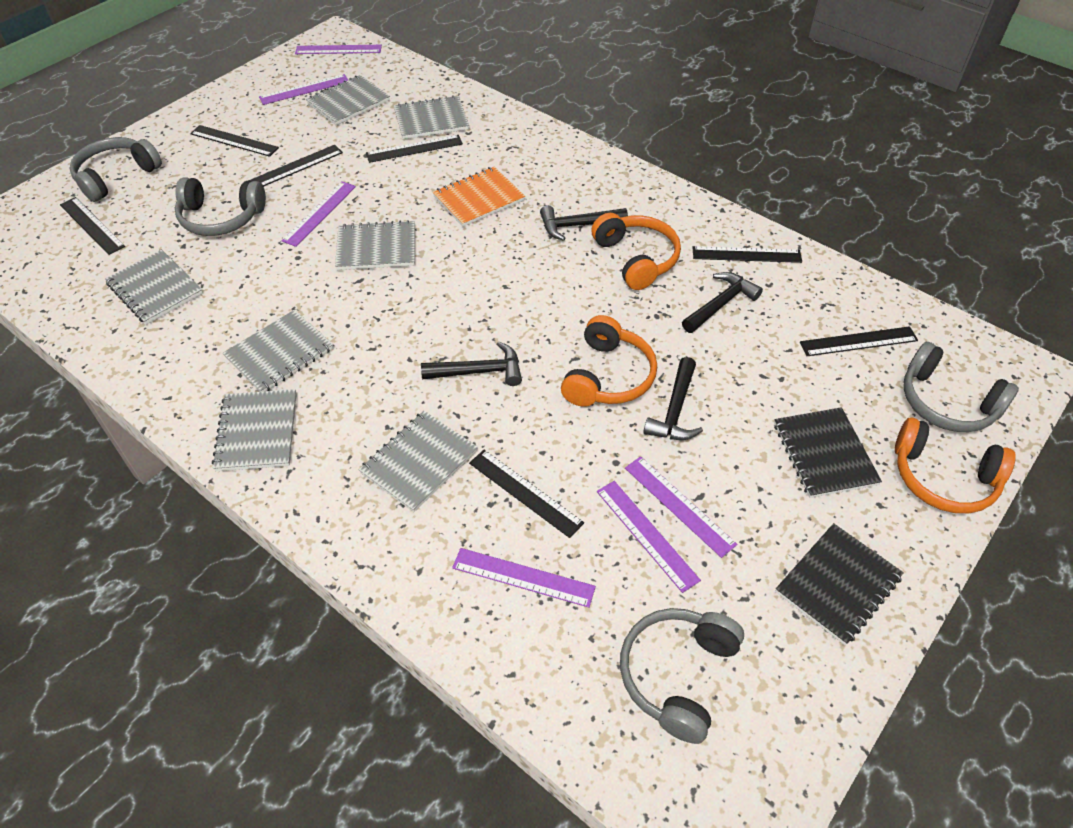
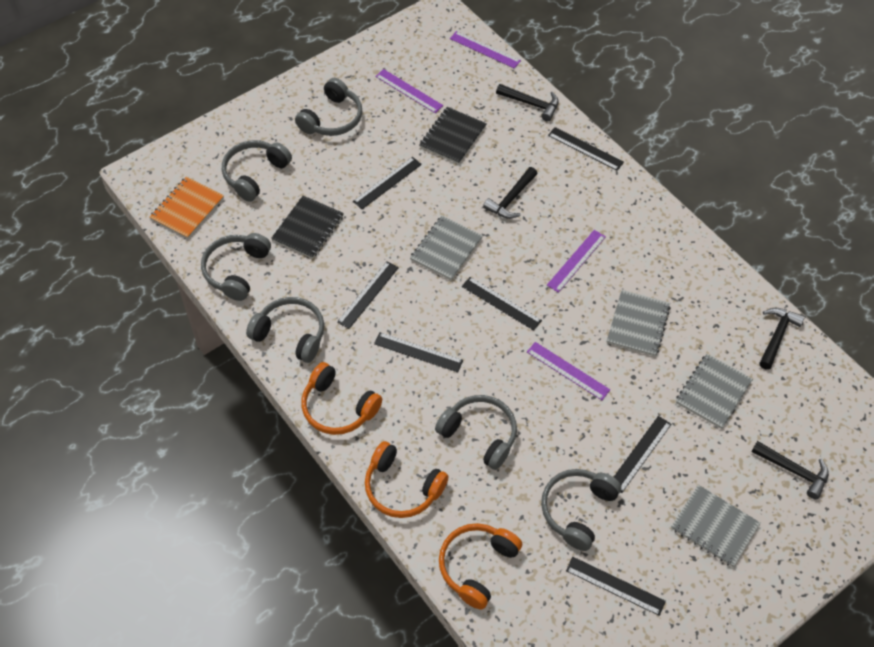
grey headphones: [69,137,162,202] [175,177,266,236] [620,608,744,744] [903,342,1019,432] = 4 -> [201,233,271,301] [222,140,292,202] [246,297,324,363] [295,78,362,136] [435,395,517,470] [541,469,621,551] = 6
grey notebook: [105,250,203,324] [212,389,297,471] [223,310,333,392] [306,75,390,125] [335,220,415,270] [359,411,478,512] [394,95,469,139] = 7 -> [410,216,483,281] [607,290,671,357] [671,485,760,567] [676,354,753,429] = 4
purple ruler: [259,74,348,105] [282,181,356,247] [295,45,382,54] [452,548,596,608] [597,481,701,593] [625,456,737,558] = 6 -> [375,69,443,113] [450,31,521,69] [527,342,610,400] [547,230,606,293] = 4

